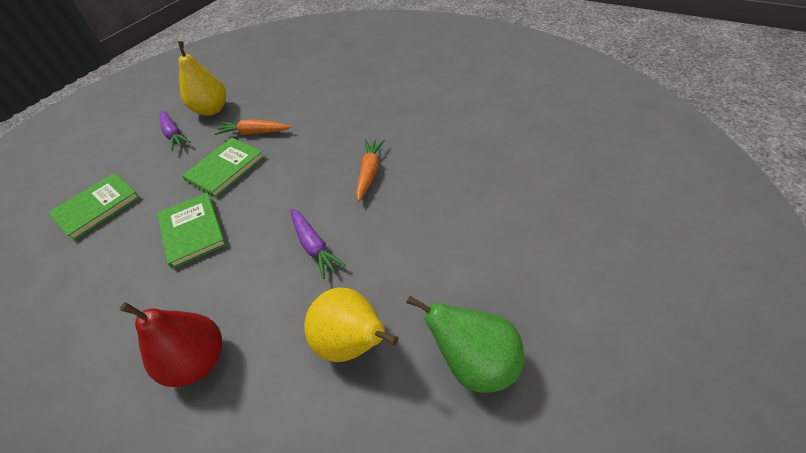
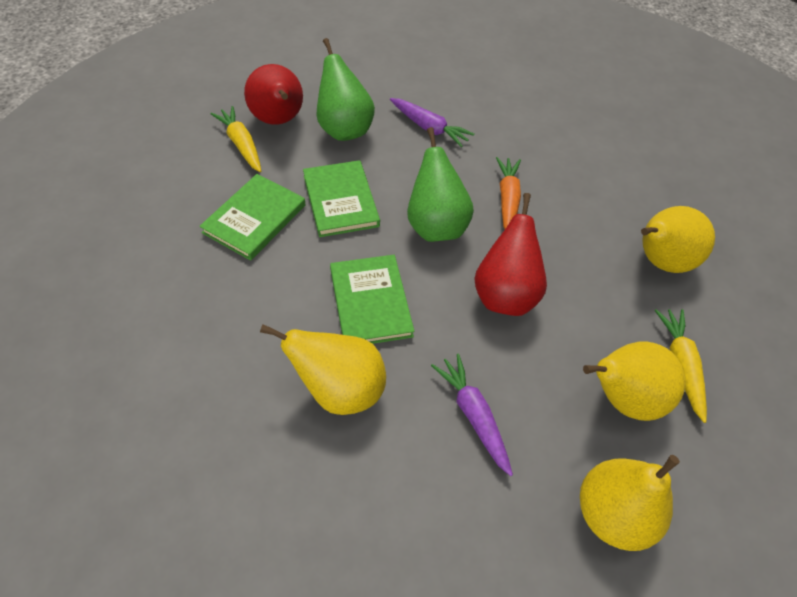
green pear: [406,295,524,393] = 1 -> [317,38,375,141] [407,127,474,242] = 2
orange carrot: [214,120,291,135] [356,139,385,202] = 2 -> [496,157,521,229] = 1
red pear: [120,302,223,387] = 1 -> [244,64,303,125] [474,193,547,316] = 2
yellow carrot: none = 0 -> [210,106,261,172] [655,309,707,423] = 2
yellow pear: [178,41,226,116] [304,288,398,362] = 2 -> [260,324,386,415] [580,455,680,551] [583,341,686,421] [641,206,715,273] = 4

